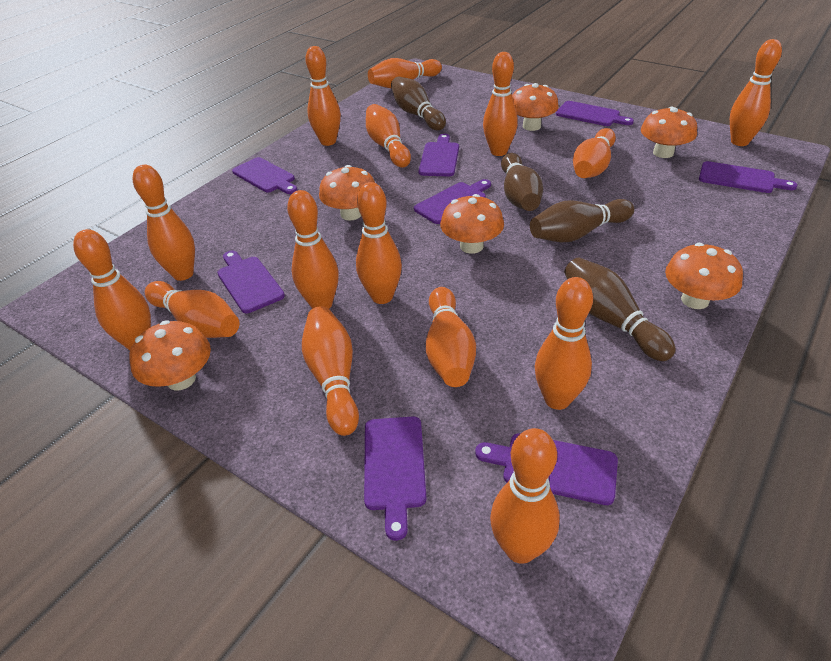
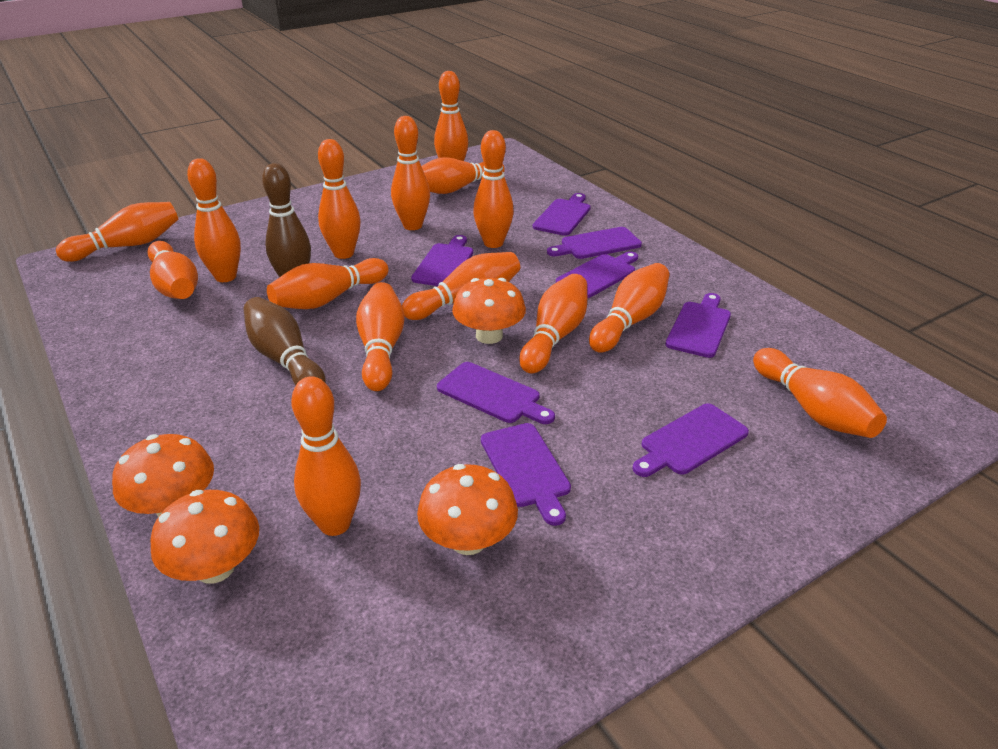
brown bowling pin: [391,77,446,130] [501,153,543,211] [530,199,634,242] [564,257,676,361] = 4 -> [243,297,326,386] [262,163,311,277] = 2
orange mushroom: [130,320,211,391] [319,165,375,221] [440,194,504,254] [512,83,559,131] [641,107,697,158] [665,243,743,309] = 6 -> [112,434,214,517] [150,490,259,584] [417,464,518,555] [452,278,526,344] = 4

